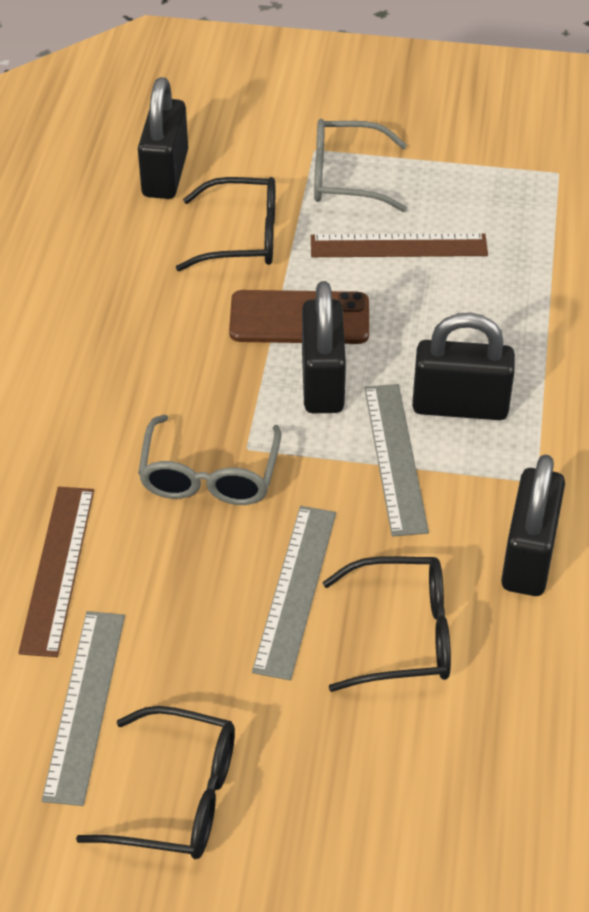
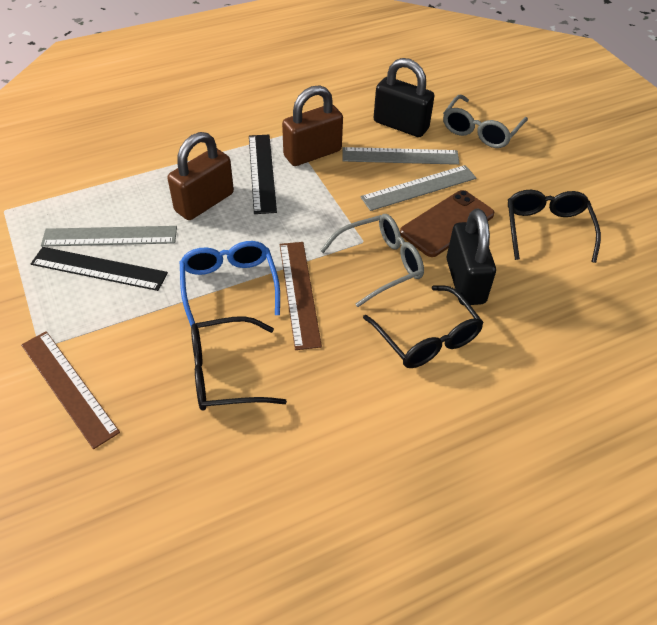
black padlock: [138,77,188,199] [302,281,346,413] [412,313,515,420] [501,455,565,596] = 4 -> [374,58,434,137] [447,209,496,305] = 2
black ruler: none = 0 -> [31,247,168,291] [249,135,277,214] = 2
blue glasses: none = 0 -> [180,241,280,326] = 1
brown padlock: none = 0 -> [168,132,234,220] [282,85,343,166] = 2

